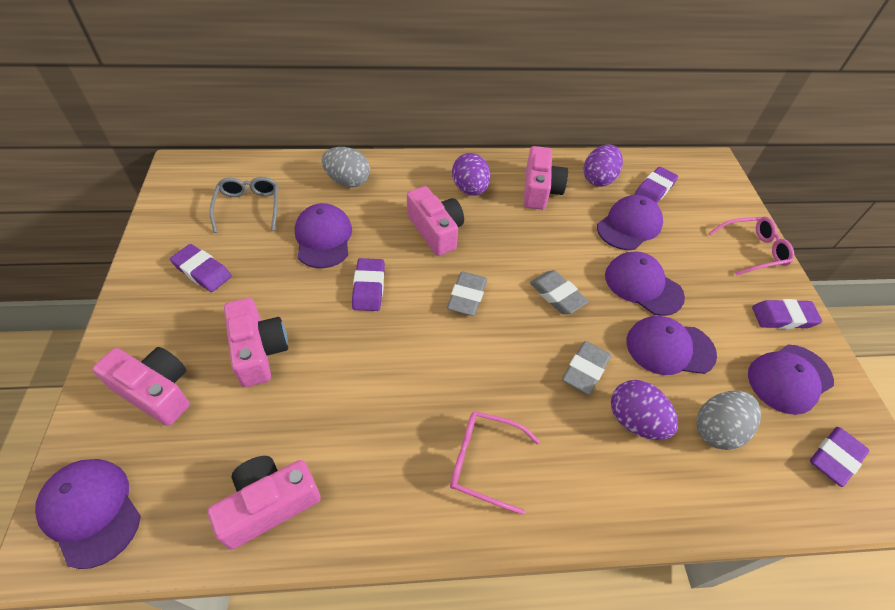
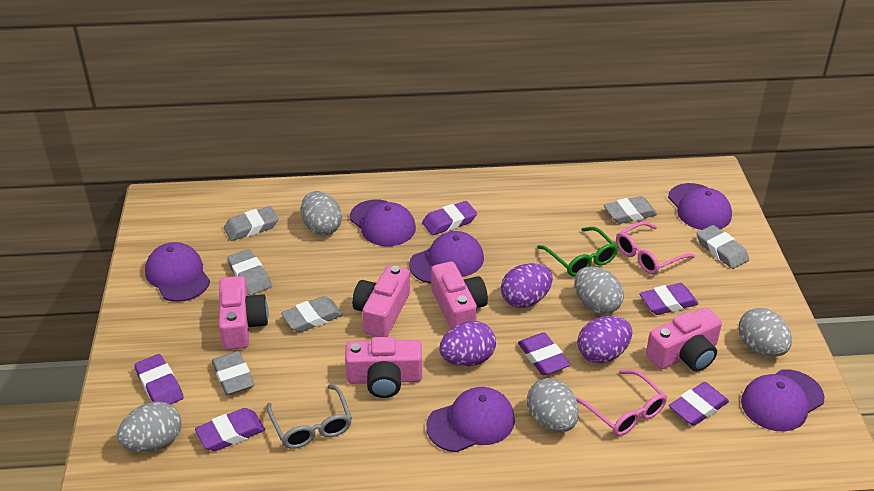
green glasses: none = 0 -> [537,227,618,276] = 1
grey egg: [322,147,370,187] [696,391,761,450] = 2 -> [117,401,182,452] [301,191,342,236] [527,378,579,432] [574,266,624,315] [738,308,792,357] = 5
grey eraser: [447,271,487,316] [530,270,589,314] [562,341,611,395] = 3 -> [212,351,254,395] [224,206,278,241] [227,249,272,296] [281,296,343,332] [604,196,658,224] [697,225,749,269] = 6
purple eraser: [170,244,232,292] [352,258,385,311] [634,167,678,203] [752,299,823,329] [810,427,869,487] = 5 -> [134,354,184,405] [195,408,265,451] [422,201,477,235] [518,332,570,375] [639,283,699,315] [669,382,729,426] = 6

